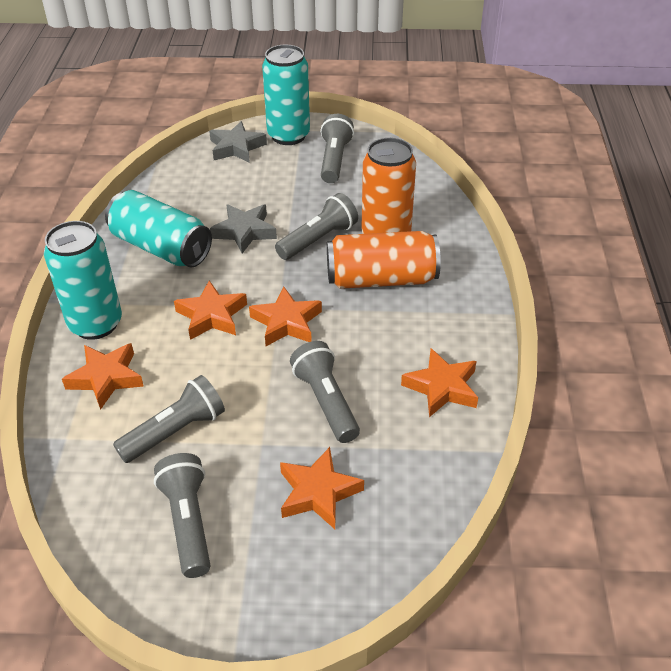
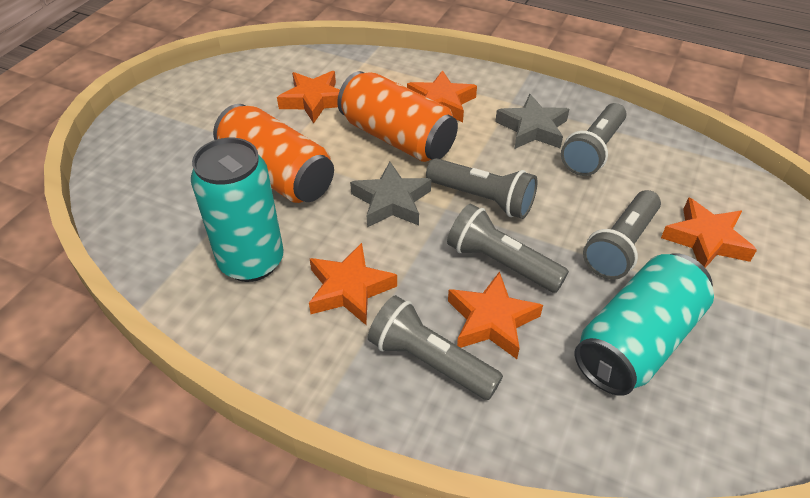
turquoise can: [44,221,122,340] [105,190,212,267] [262,45,310,145] = 3 -> [191,138,284,282] [575,253,714,396] = 2

